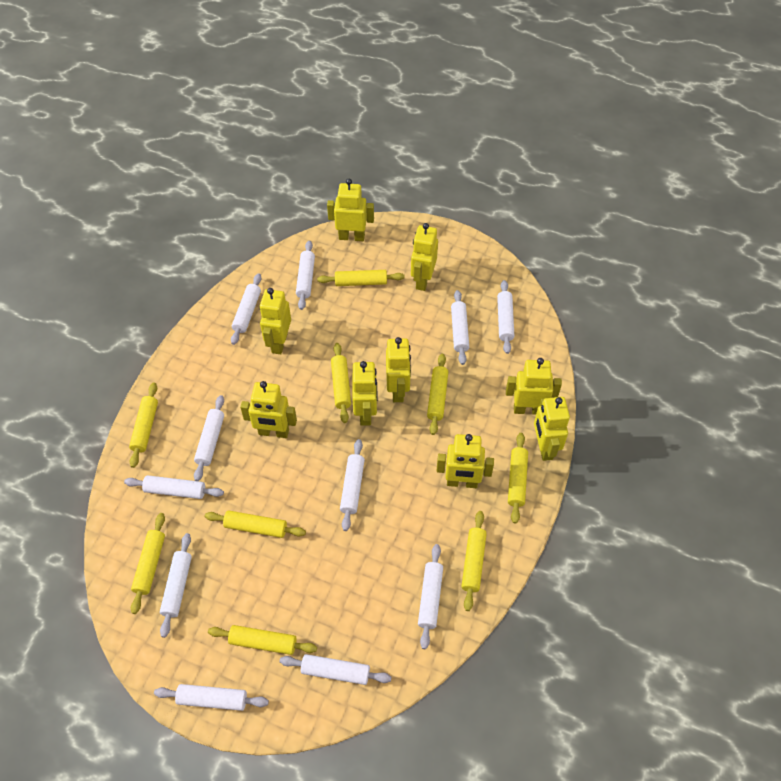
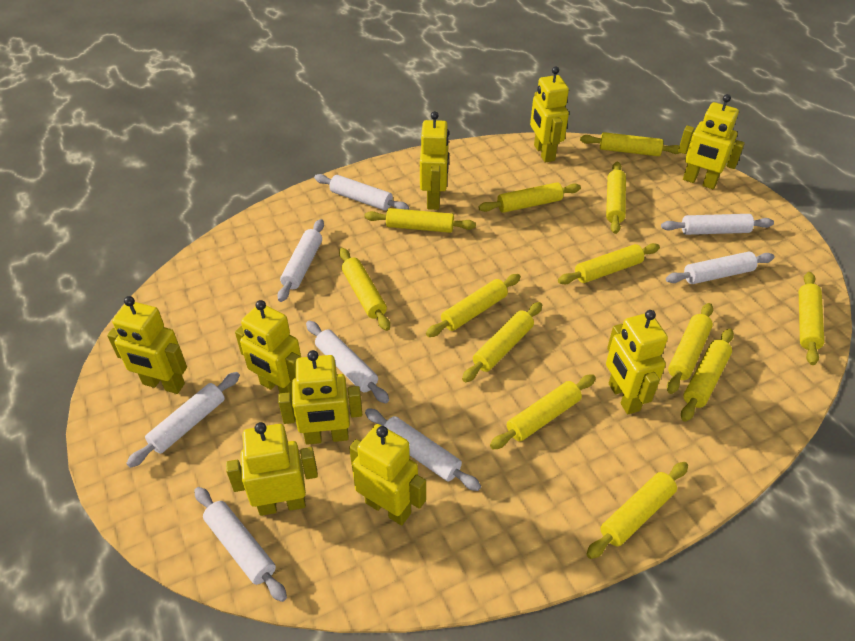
white rolling pin: [124,475,224,499] [154,684,269,711] [160,533,192,638] [194,395,224,481] [231,273,262,345] [280,654,392,685] [296,241,315,310] [340,439,365,531] [418,544,443,649] [451,290,469,365] [497,280,515,354] = 11 -> [126,372,240,468] [194,487,287,602] [277,219,324,302] [306,321,389,403] [314,174,409,211] [365,408,481,491] [661,214,774,235] [666,251,775,284] = 8
yellow rolling pin: [129,382,158,468] [131,513,165,614] [205,510,306,538] [208,625,317,655] [317,270,404,286] [331,343,351,423] [427,354,448,435] [461,511,487,611] [508,433,528,524] = 9 -> [339,248,390,331] [364,208,476,233] [426,274,521,337] [462,302,542,382] [478,182,581,213] [490,374,596,450] [558,243,660,284] [580,132,680,156] [586,462,688,559] [606,162,626,234] [667,303,713,394] [681,328,734,422] [799,272,824,365] = 13

